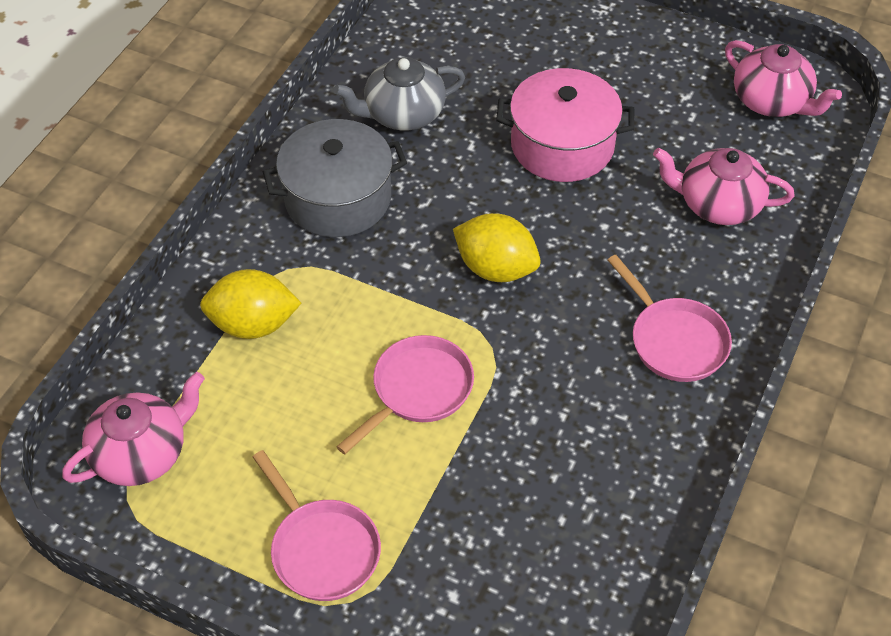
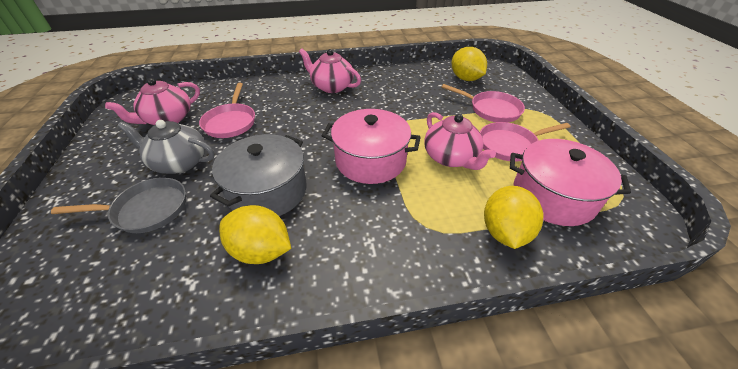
grey pan: none = 0 -> [51,177,186,233] = 1
pink pot: [496,68,634,182] = 1 -> [322,109,421,184] [510,139,631,226] = 2
yellow lemon: [200,269,301,339] [453,213,541,282] = 2 -> [219,205,291,264] [452,47,487,81] [484,186,543,249] = 3

